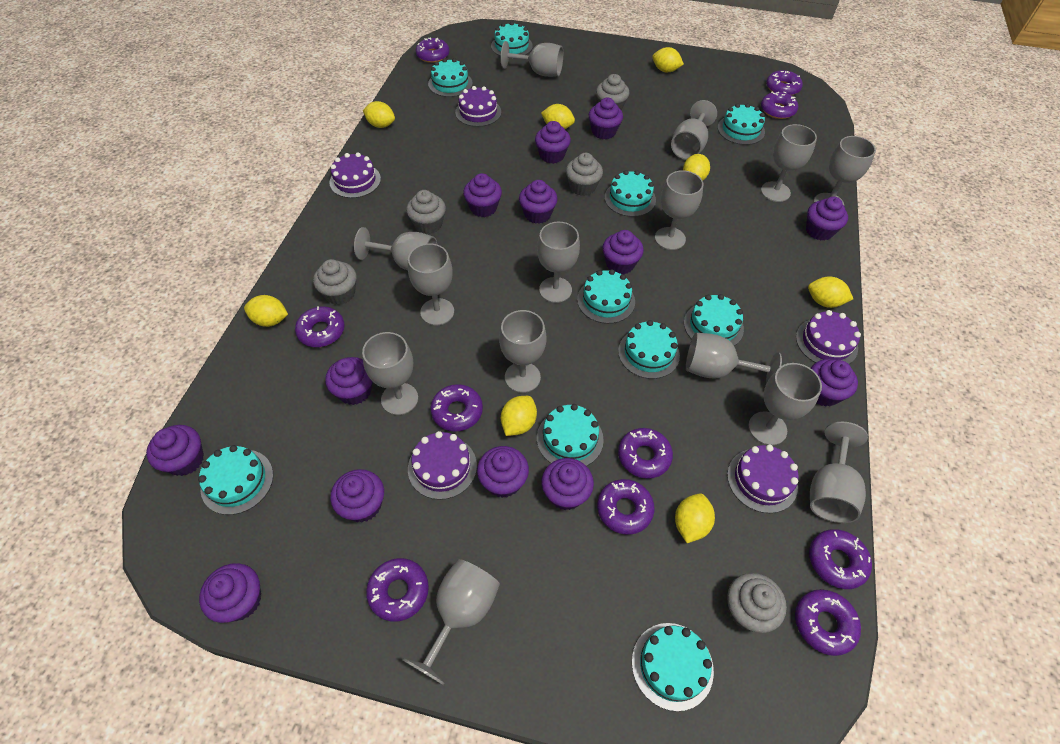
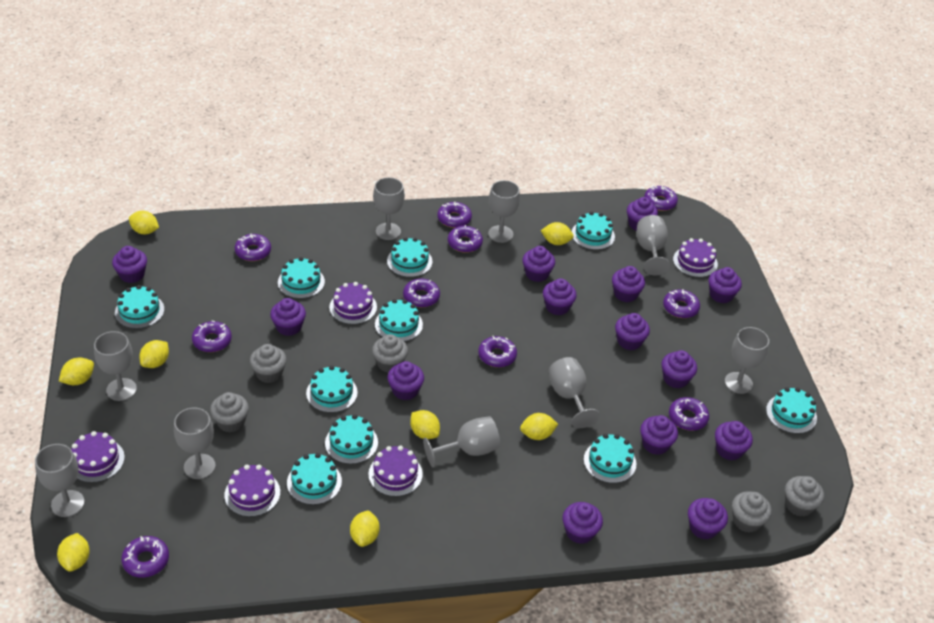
grey goblet: [354,227,437,270] [362,332,418,415] [402,559,500,685] [408,243,454,325] [499,310,546,393] [501,41,563,77] [537,222,580,303] [655,170,703,250] [671,100,717,160] [686,333,782,384] [749,363,822,445] [761,124,817,202] [810,422,868,523] [814,136,876,205] = 14 -> [35,444,85,517] [94,331,137,401] [174,408,216,479] [373,177,405,240] [423,416,500,467] [488,180,520,243] [548,357,600,428] [637,215,670,276] [725,327,769,394] = 9
purple cupcake: [146,425,204,476] [199,563,261,623] [325,357,373,405] [330,469,384,522] [463,173,502,217] [477,446,529,498] [519,180,558,224] [535,121,571,164] [542,458,594,510] [589,97,623,139] [602,230,644,274] [806,197,848,241] [811,359,858,407] = 13 -> [112,246,147,283] [270,298,306,336] [387,361,424,400] [522,246,555,282] [543,278,577,315] [563,502,603,544] [612,266,645,302] [615,313,650,350] [627,197,658,231] [640,415,678,455] [661,350,697,388] [688,498,728,540] [708,267,742,303] [715,421,753,461] = 14

